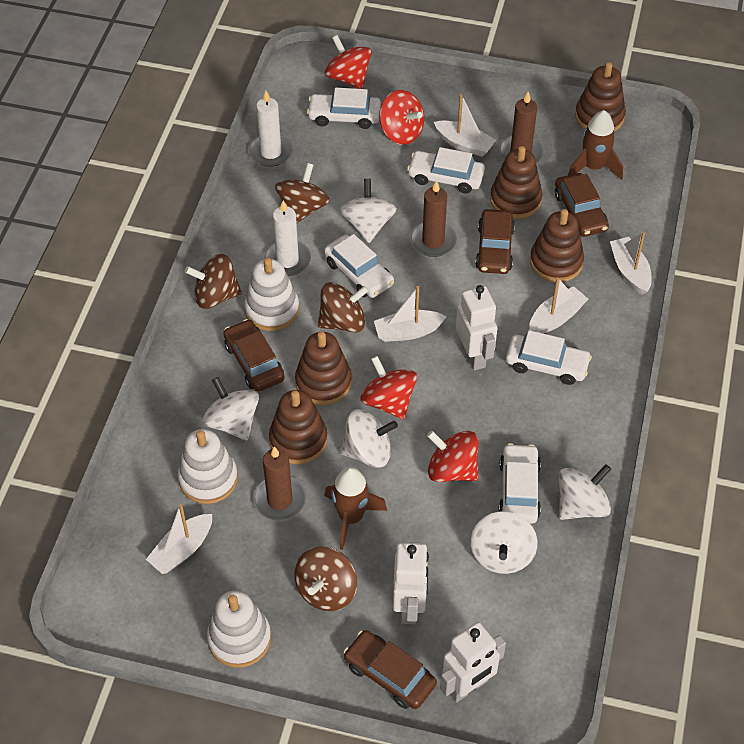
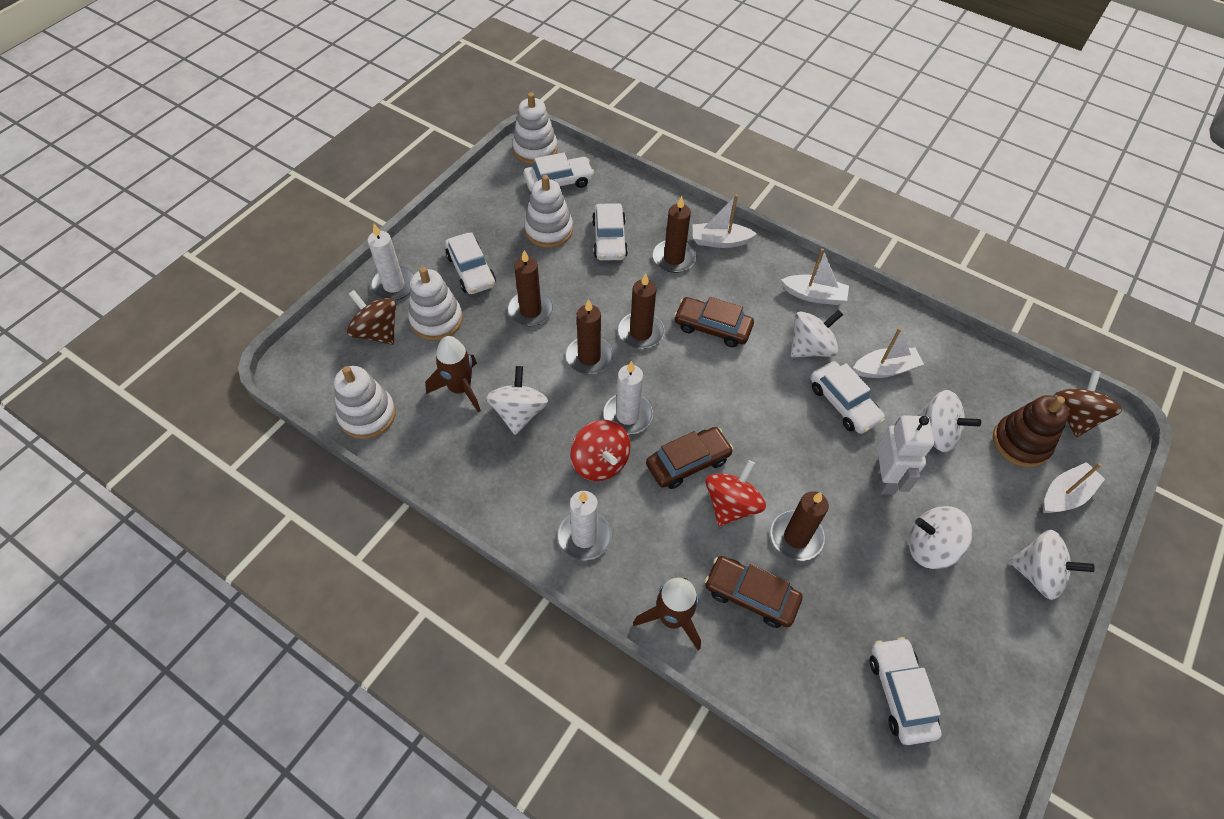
brown candle: [253,446,306,521] [410,180,457,257] [499,92,543,163] = 3 -> [508,250,553,326] [566,299,613,374] [618,273,664,349] [653,196,696,273] [771,491,829,561] = 5
brown car: [223,319,285,392] [343,630,437,709] [475,209,515,274] [555,173,609,237] = 4 -> [646,427,733,489] [674,297,754,347] [705,556,802,628] = 3
brown spinning top: [185,254,242,309] [275,163,330,223] [294,546,357,611] [318,282,369,332] = 4 -> [347,290,396,345] [1053,370,1122,437] = 2
brown stacking toy: [269,390,327,464] [295,331,352,405] [490,146,542,219] [530,209,584,282] [575,62,626,132] = 5 -> [993,395,1069,468] = 1
red spinning top: [325,35,372,89] [360,356,417,419] [379,90,424,145] [427,431,479,482] = 4 -> [571,420,630,481] [705,460,766,526] = 2
white boat: [146,504,212,574] [374,286,447,342] [434,94,496,157] [529,277,588,334] [610,232,652,295] = 5 -> [693,194,757,248] [781,248,849,305] [853,328,924,378] [1043,462,1105,513] = 4
white candle: [249,91,293,167] [264,200,311,276] = 2 -> [368,224,414,300] [558,491,612,560] [603,361,653,435] = 3
white robot: [393,542,429,624] [440,622,506,703] [456,285,497,371] = 3 -> [876,415,934,495] = 1
white stacking toy: [178,429,238,504] [207,591,271,668] [244,257,299,331] = 3 -> [334,366,396,439] [408,267,463,341] [512,92,558,165] [524,175,573,248] = 4

